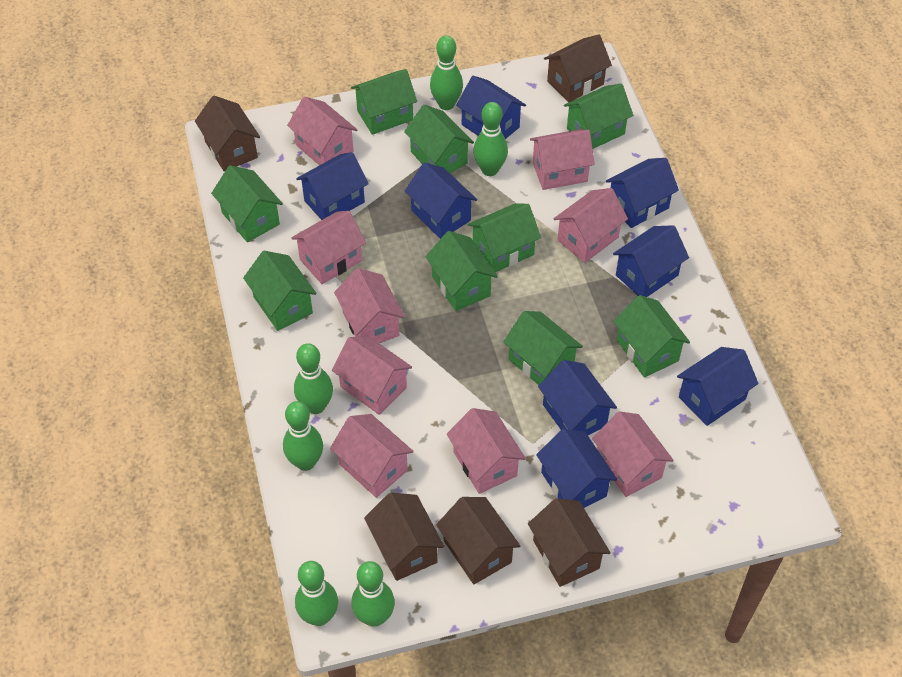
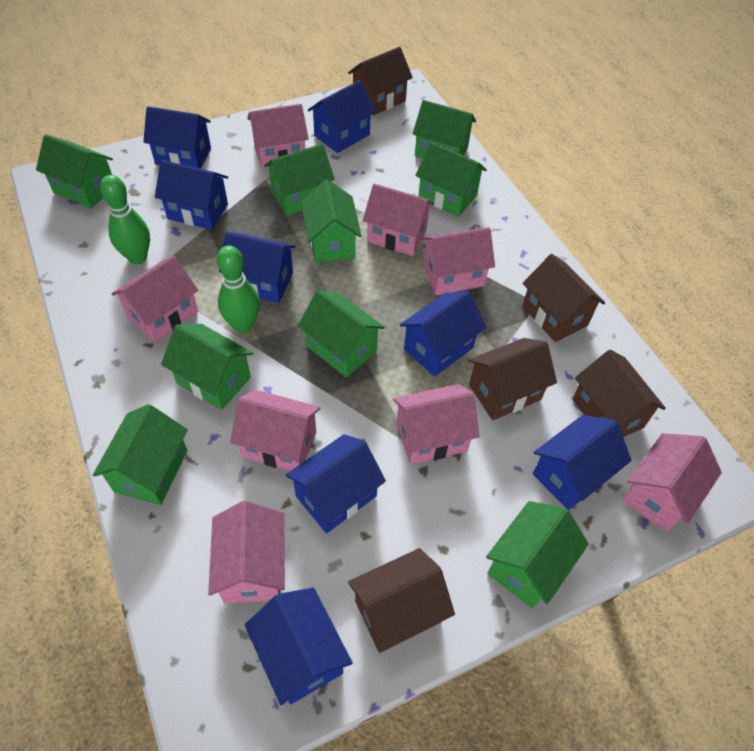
green bowling pin: [283,401,323,471] [294,343,333,414] [295,561,338,626] [352,561,395,627] [430,35,463,110] [473,102,508,176] = 6 -> [100,175,150,264] [217,246,260,333] = 2
pink house: [287,97,358,165] [291,211,366,284] [330,414,414,498] [332,336,412,415] [334,268,405,343] [447,408,526,494] [530,129,595,190] [554,188,628,263] [592,411,674,497] = 9 -> [112,255,198,343] [208,501,285,604] [230,390,321,471] [247,104,309,169] [363,184,434,256] [393,384,480,465] [422,227,495,295] [622,433,722,532] = 8

